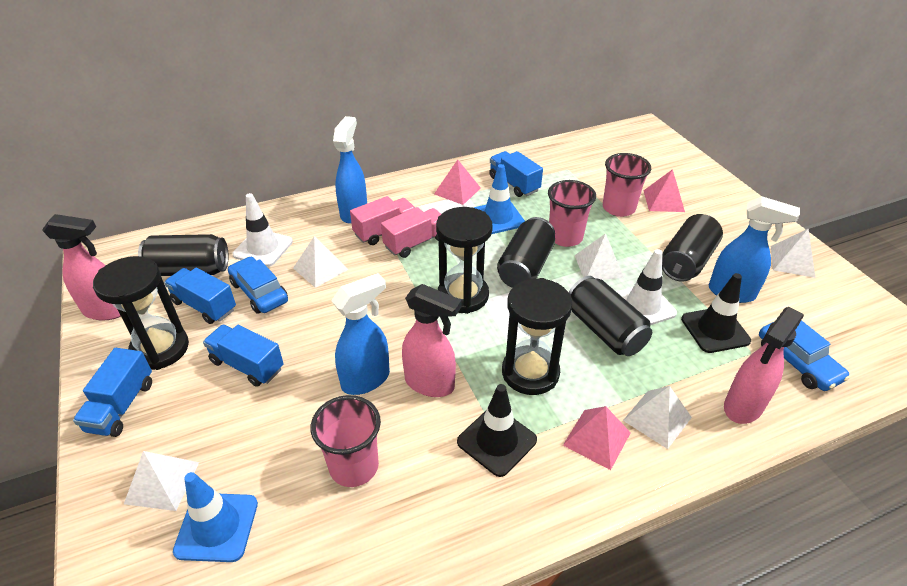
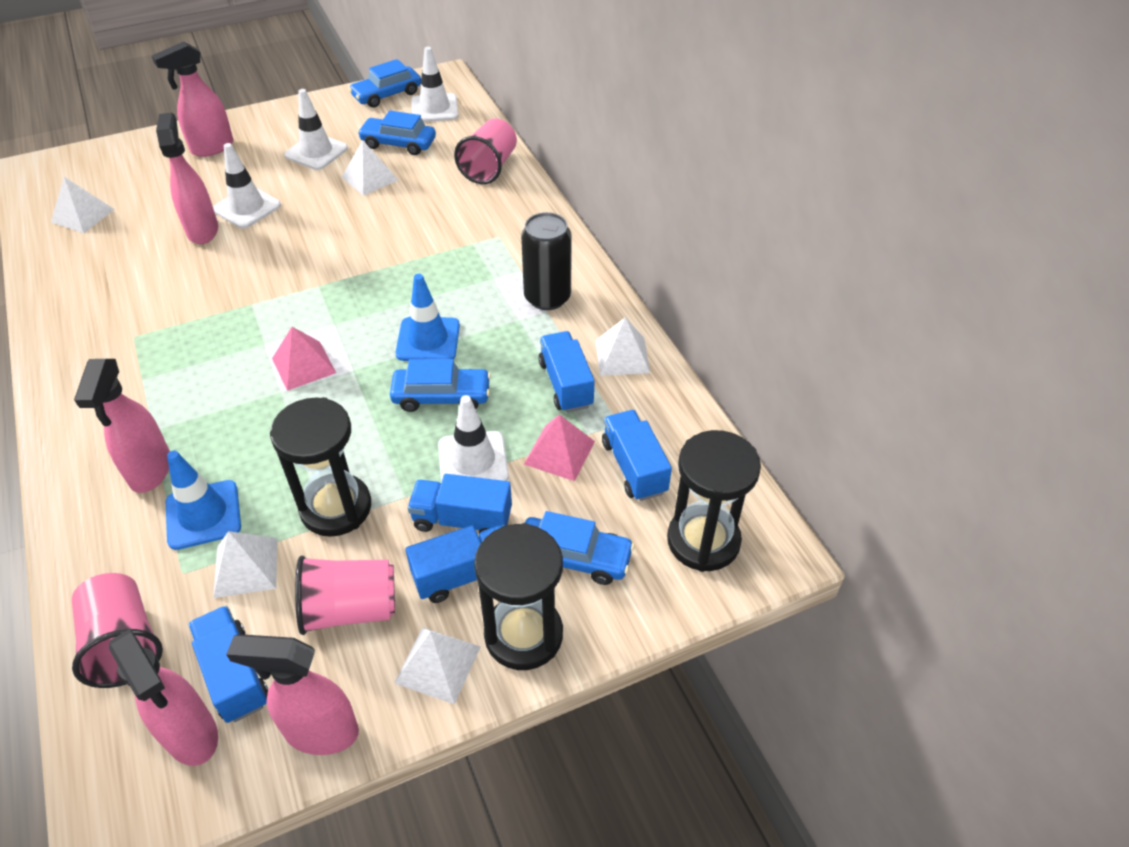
black can: [138,234,229,276] [497,217,555,288] [569,276,652,356] [662,214,723,282] = 4 -> [521,212,572,310] = 1
black traffic cone: [457,384,537,477] [681,273,751,353] = 2 -> none = 0
blue car: [228,257,288,313] [759,320,850,391] = 2 -> [349,59,421,108] [357,111,436,155] [390,359,491,412] [525,511,635,585] = 4
blue spray bottle: [331,273,390,395] [333,116,367,224] [709,196,800,303] = 3 -> none = 0
blue truck: [73,348,152,437] [164,268,236,324] [203,325,284,387] [489,151,543,197] = 4 -> [188,606,268,723] [405,525,505,603] [407,474,512,533] [538,331,595,413] [602,410,672,501] = 5
pink pyramid: [434,160,481,205] [563,406,631,470] [643,169,685,212] = 3 -> [272,327,336,391] [524,414,595,481] = 2
pink spray bottle: [42,214,121,320] [402,284,462,397] [724,307,804,424] = 3 -> [74,359,170,493] [109,629,218,766] [152,41,233,157] [156,112,218,244] [226,634,359,755] = 5
pink truck: [350,196,415,245] [381,207,441,258] = 2 -> none = 0
white traffic cone: [233,193,293,267] [617,249,677,325] = 2 -> [213,143,281,228] [284,89,348,170] [411,47,458,122] [438,395,509,482] = 4

